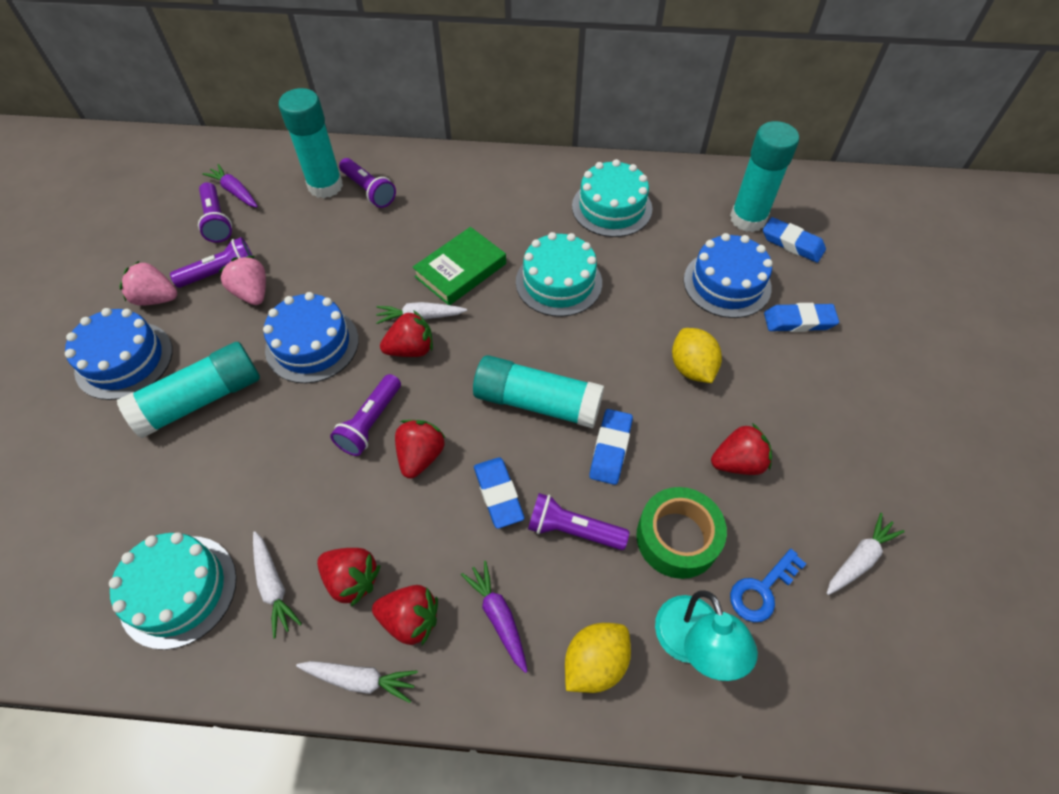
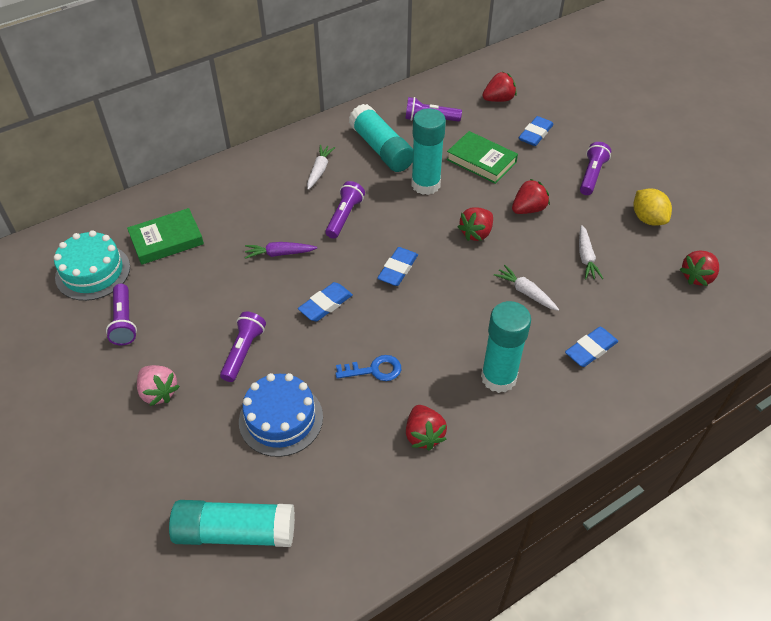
blue cake: [65,308,173,400] [263,292,359,383] [684,233,773,318] = 3 -> [239,373,323,457] = 1
green book: [413,227,506,305] = 1 -> [127,208,204,265] [446,131,518,184] = 2
green tape: [636,487,727,579] = 1 -> none = 0
pink strawberry: [119,260,177,306] [219,256,266,305] = 2 -> [137,365,180,406] = 1
purple carrot: [202,164,258,208] [461,561,528,673] = 2 -> [245,242,317,259] = 1
turquoise cake: [109,532,237,650] [516,232,602,317] [572,159,652,237] = 3 -> [54,230,130,301] = 1
turquoise lamp: [655,590,758,681] = 1 -> none = 0
white carrot: [253,531,302,639] [296,661,418,703] [376,302,467,324] [826,513,905,595] = 4 -> [307,145,335,190] [494,265,559,311] [579,225,603,279] = 3
yellow lemon: [565,623,631,693] [672,328,722,383] = 2 -> [634,188,672,226] = 1

